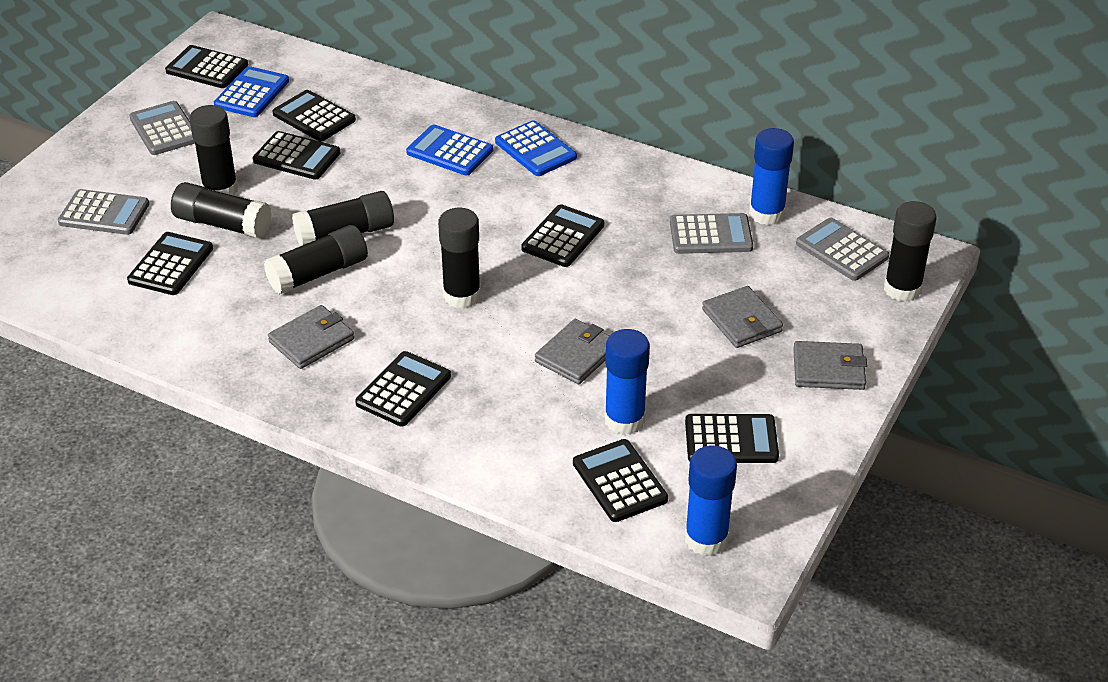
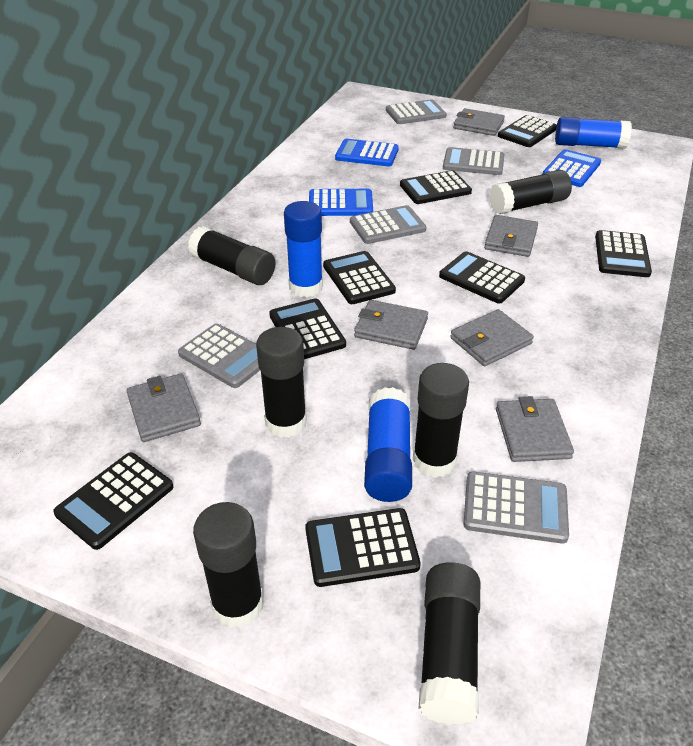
grey calculator: [58,189,149,235] [129,101,195,155] [670,213,753,254] [796,218,890,281] = 4 -> [178,323,260,388] [350,205,426,244] [386,99,447,124] [443,147,505,175] [463,472,569,544] = 5
grey wallet: [268,305,354,369] [535,319,609,384] [702,286,783,348] [793,341,867,390] = 4 -> [126,374,201,442] [354,300,428,350] [450,309,534,366] [453,108,505,136] [484,215,538,257] [496,396,574,462] = 6

